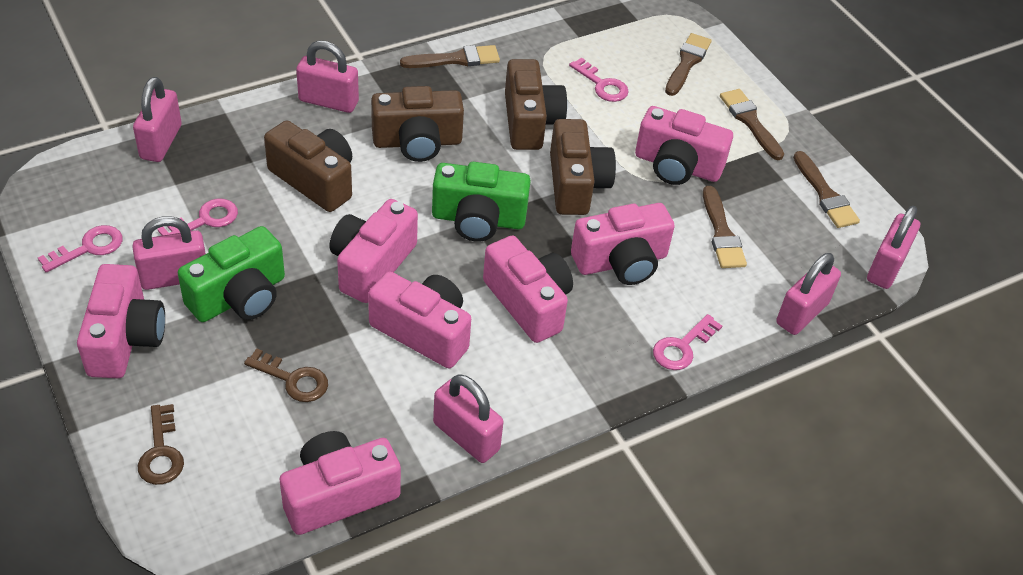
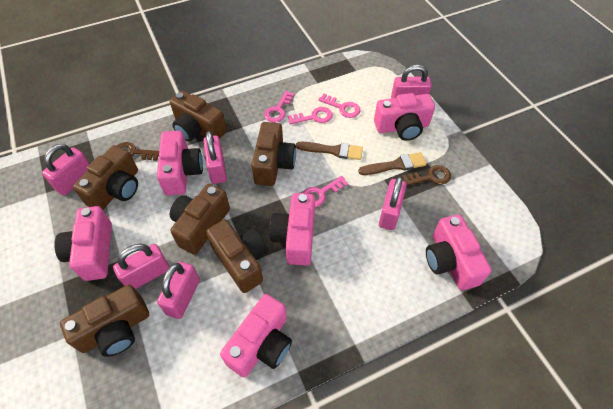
brown brush: [400,45,500,68] [665,33,712,96] [703,186,747,268] [720,89,784,160] [793,151,860,228] = 5 -> [296,142,363,160] [358,152,427,175] = 2
brown camera: [264,120,352,212] [371,86,464,162] [505,59,567,150] [550,119,616,215] = 4 -> [60,285,149,357] [73,145,138,210] [170,91,227,142] [170,184,230,255] [206,220,268,293] [251,122,296,186] = 6
green camera: [178,226,285,322] [432,162,531,242] = 2 -> none = 0
pink camera: [77,264,165,378] [280,431,401,535] [329,199,418,303] [368,271,471,368] [483,236,573,343] [571,203,675,285] [635,106,733,185] = 7 -> [54,206,112,281] [157,131,203,196] [220,294,292,377] [269,193,315,265] [374,93,435,141] [426,214,491,290] = 6

